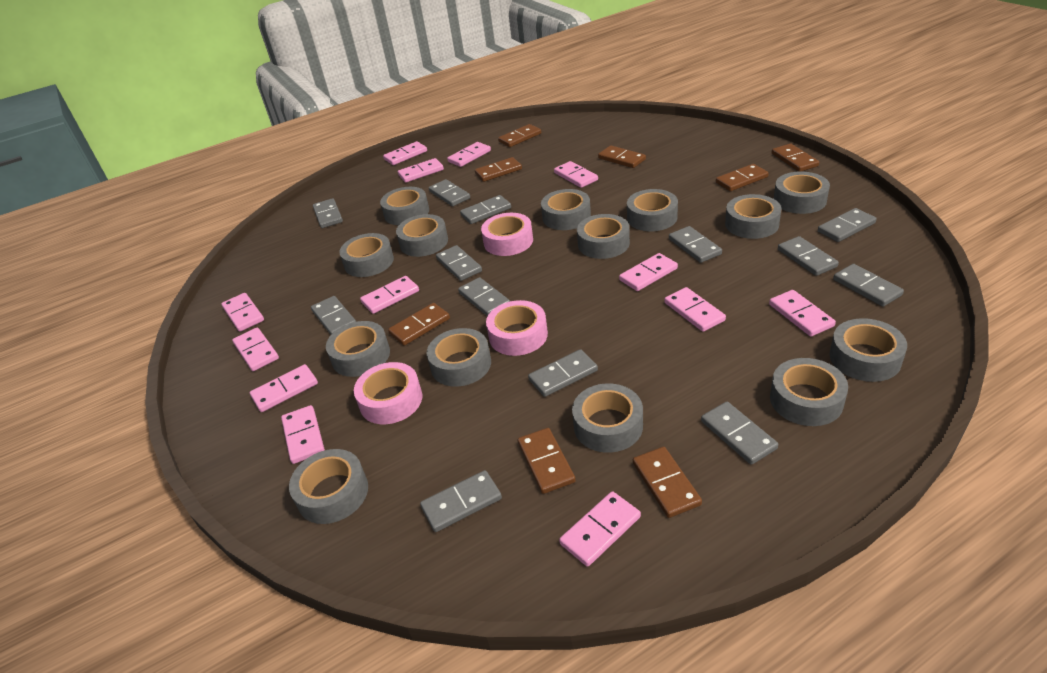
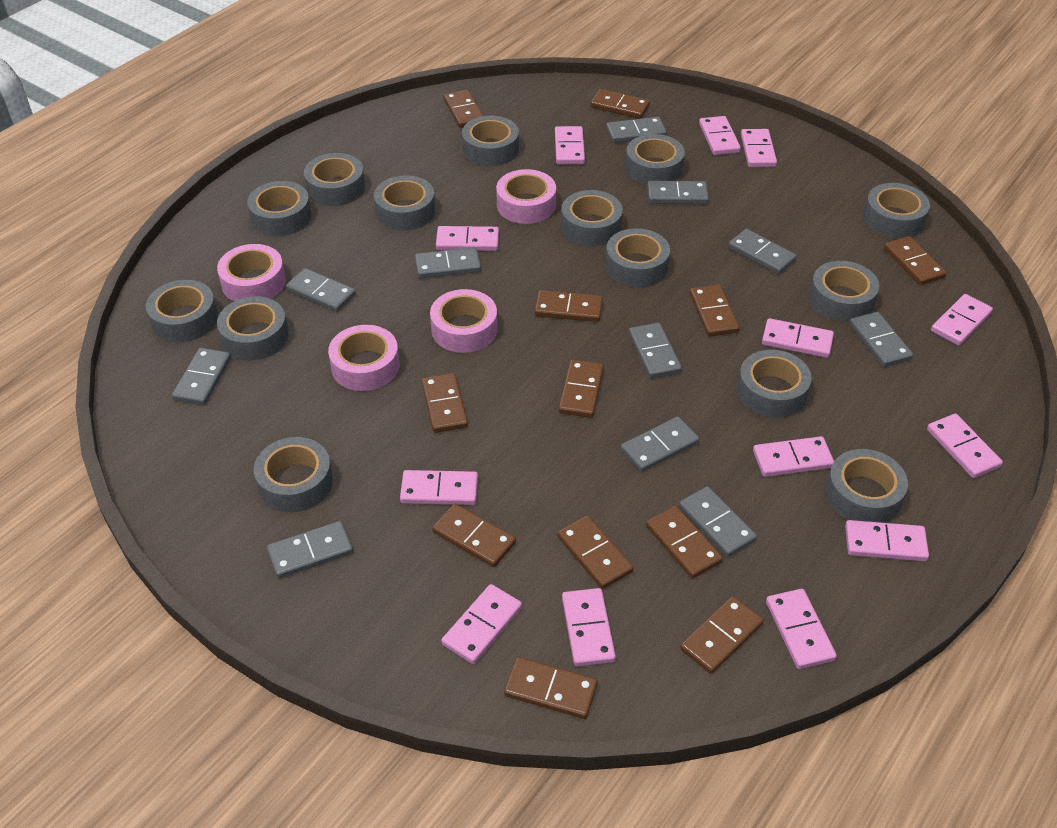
brown domino: [388,303,450,346] [475,157,522,182] [498,124,541,147] [518,428,576,494] [598,145,646,168] [633,447,702,518] [716,164,769,191] [771,144,819,172] = 8 -> [422,373,468,433] [432,504,516,567] [444,90,483,128] [504,657,598,719] [534,290,603,322] [557,515,633,589] [559,360,604,418] [590,89,650,119] [646,506,723,579] [680,596,764,674] [690,285,740,337] [884,236,947,285] = 12
grey domino: [311,296,356,335] [313,198,343,228] [420,470,502,532] [429,179,470,206] [436,245,482,281] [458,277,510,316] [460,195,511,224] [528,349,598,397] [669,226,722,263] [701,402,778,465] [778,236,839,276] [818,208,877,242] [833,264,904,306] = 13 -> [172,348,231,405] [267,521,353,578] [286,268,356,312] [415,247,481,278] [606,117,667,143] [621,417,699,472] [629,323,682,378] [647,181,709,204] [679,486,757,557] [728,229,797,274] [849,312,913,367] = 11
pink tape: [354,362,422,424] [481,213,533,256] [486,300,548,356] = 3 -> [217,244,286,301] [328,325,399,391] [430,289,497,353] [496,169,556,224] = 4

